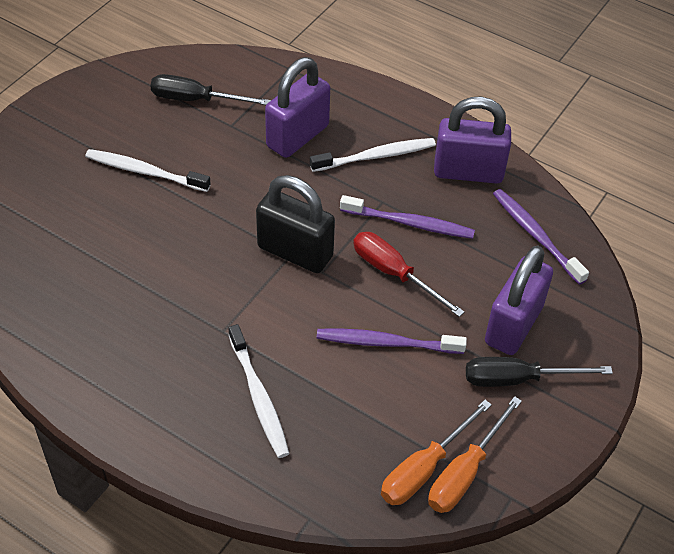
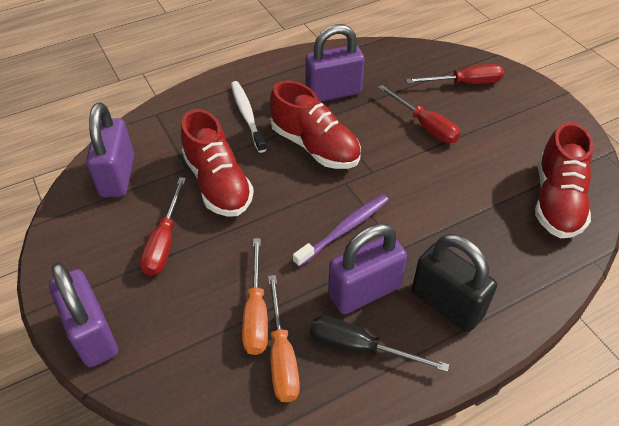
black screwdriver: [150,74,271,105] [466,357,613,387] = 2 -> [310,316,449,372] = 1
purple padlock: [265,57,330,158] [434,97,511,184] [485,246,553,355] = 3 -> [49,262,118,367] [86,103,134,197] [305,24,365,102] [328,223,407,314] = 4
purple toothbrush: [317,328,467,354] [340,195,475,239] [493,189,589,285] = 3 -> [293,194,389,267] = 1
red screwdriver: [353,232,464,317] = 1 -> [140,177,186,276] [378,85,460,143] [406,64,504,84] = 3
red shoe: none = 0 -> [181,109,254,217] [270,80,361,169] [535,122,593,238] = 3
white toothbrush: [85,149,211,192] [229,324,289,458] [310,138,436,172] = 3 -> [231,81,267,153] = 1

